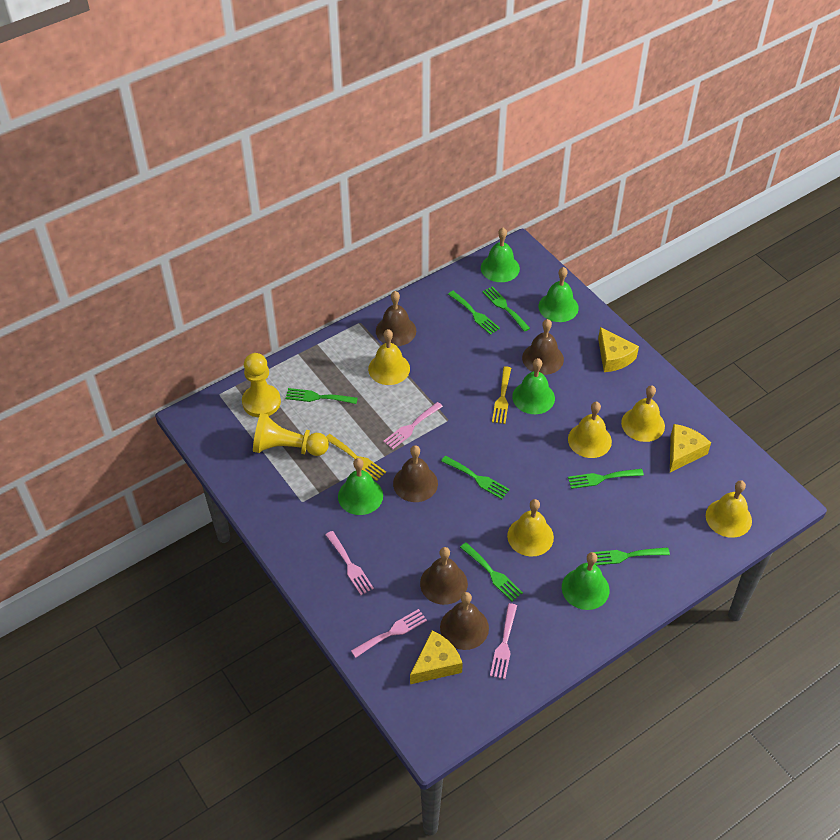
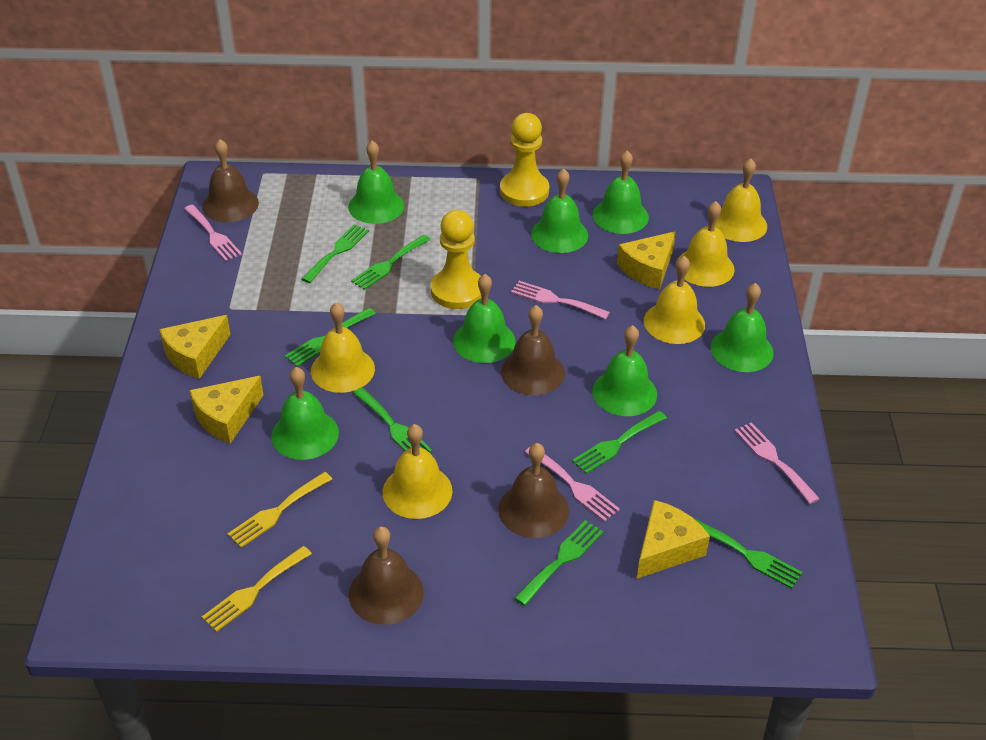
brown bell: [376,291,416,346] [393,445,438,502] [420,547,468,605] [440,592,489,650] [522,319,564,375] = 5 -> [202,139,259,222] [349,526,424,625] [498,443,569,538] [501,305,565,395] = 4
green bell: [338,458,383,515] [481,228,520,282] [512,358,555,414] [538,267,579,322] [562,552,609,610] = 5 -> [271,367,339,460] [348,141,404,224] [453,274,516,363] [531,169,588,253] [592,325,657,416] [593,150,649,234] [710,283,774,372] = 7
yellow cheese: [410,631,463,684] [598,327,639,372] [670,424,711,472] = 3 -> [159,315,231,379] [189,376,264,444] [617,231,676,289] [637,500,710,579] = 4

